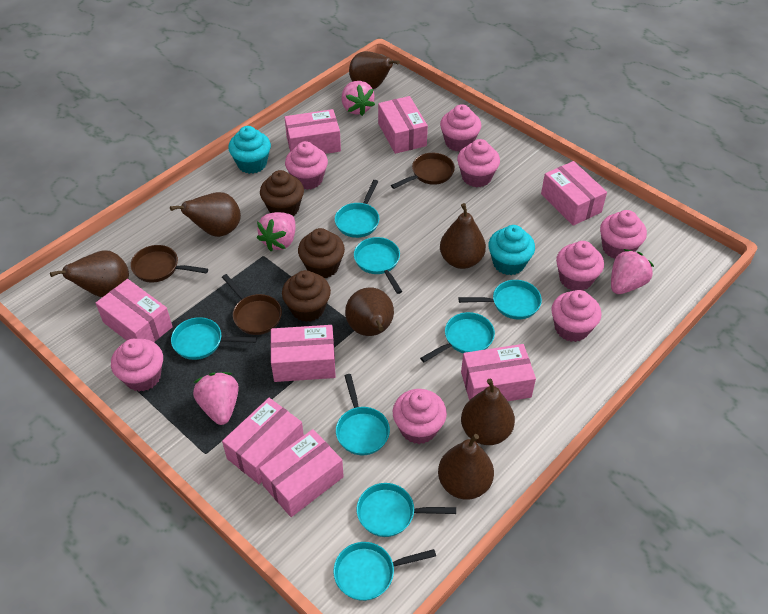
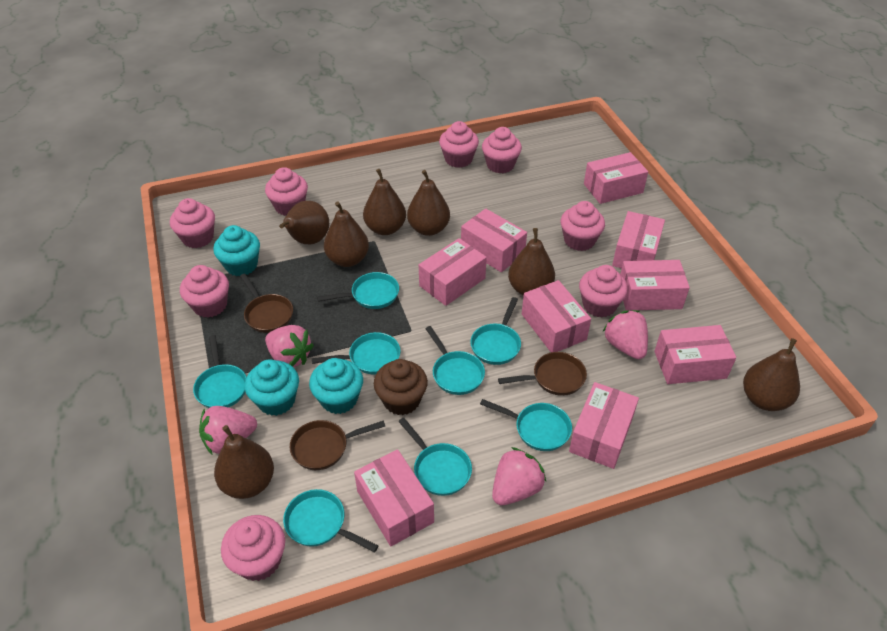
brown cupcake: [260,170,304,216] [282,270,331,322] [298,228,345,278] = 3 -> [374,359,428,415] = 1
pink box: [96,279,173,342] [222,398,304,484] [259,429,344,517] [271,325,336,382] [284,109,341,154] [378,96,428,154] [461,344,536,401] [541,161,607,226] = 8 -> [354,449,434,547] [419,238,487,306] [461,208,527,272] [522,280,591,352] [569,382,639,469] [584,152,648,204] [612,211,665,268] [620,260,690,311] [654,325,736,384] = 9
turquoise cupcake: [228,126,271,174] [488,225,535,275] = 2 -> [213,225,260,276] [245,359,299,416] [309,358,363,414] = 3

